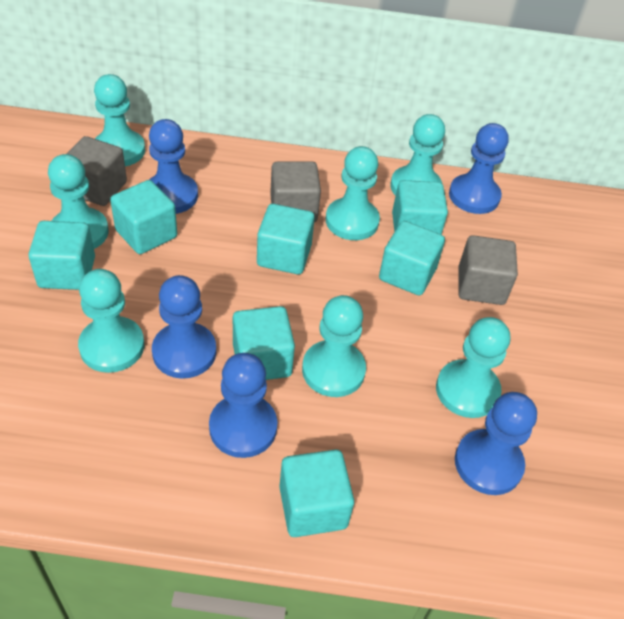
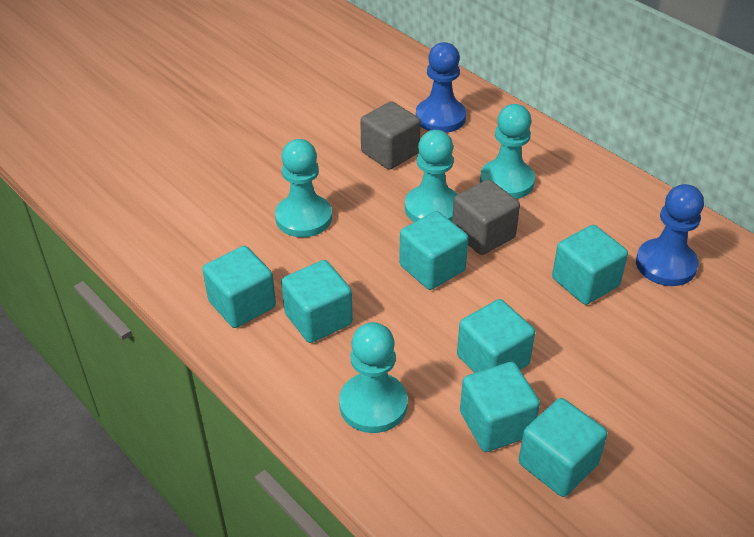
blue pawn: [149,119,198,214] [152,275,216,379] [209,353,277,458] [449,123,509,214] [455,392,537,495] = 5 -> [416,42,466,133] [636,184,704,286] = 2
grey cube: [67,136,127,206] [270,162,321,222] [458,235,518,305] = 3 -> [360,101,421,170] [452,179,520,255] = 2
turquoise pawn: [48,154,109,249] [78,269,144,373] [94,74,145,166] [302,295,366,397] [326,146,380,240] [390,114,445,196] [436,317,510,418] = 7 -> [275,139,332,237] [339,322,408,433] [405,130,458,222] [480,104,535,199] = 4

